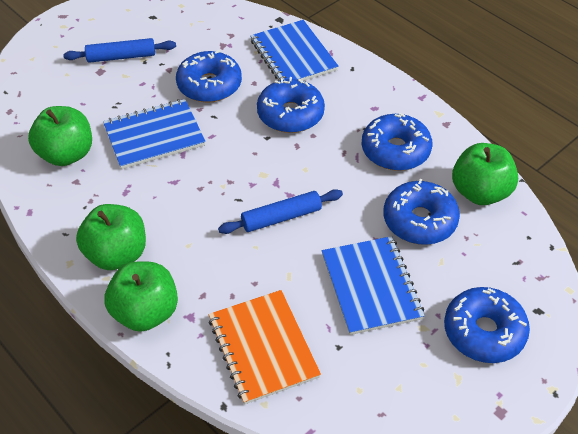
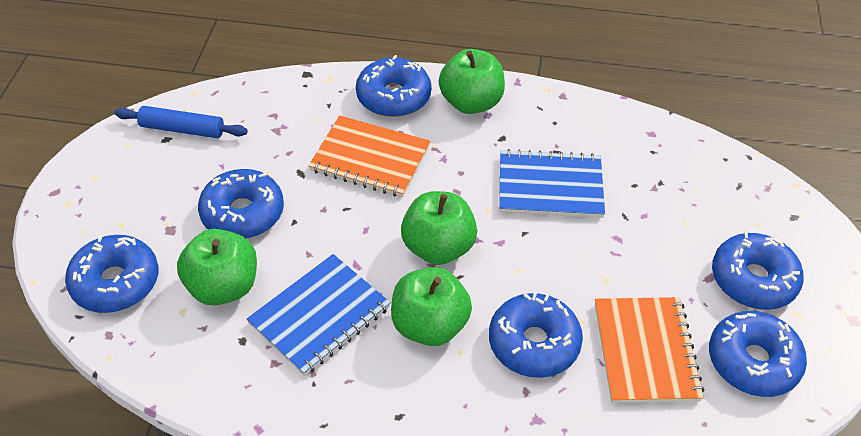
blue donut: [176,50,242,103] [257,77,325,133] [362,113,432,171] [383,179,460,245] [444,287,530,363] = 5 -> [65,235,158,313] [198,169,284,239] [356,55,432,117] [489,293,583,378] [709,311,807,397] [712,231,804,310] = 6
blue notebook: [103,99,206,169] [250,20,339,81] [322,236,425,335] = 3 -> [247,254,391,376] [499,149,605,218] = 2
blue rolling pin: [63,38,176,63] [218,189,343,234] = 2 -> [114,106,248,138] = 1
orange notebook: [209,290,321,405] = 1 -> [308,115,431,197] [595,297,704,403] = 2

